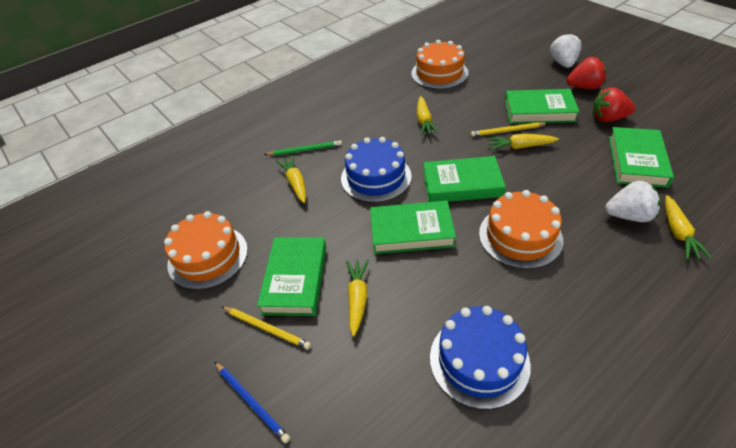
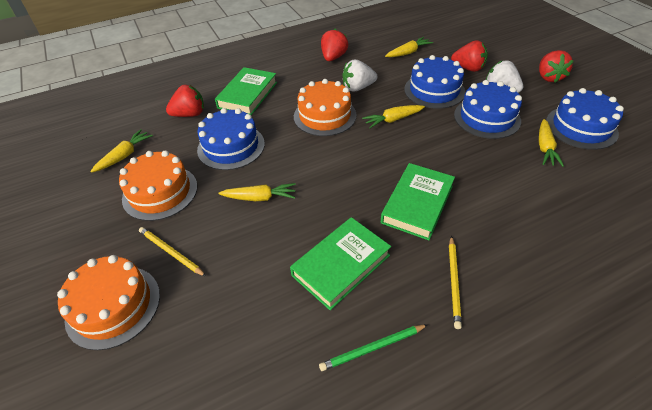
blue cake: [341,137,412,203] [430,306,531,409] = 2 -> [197,108,265,170] [404,55,465,109] [454,80,522,139] [546,88,624,150] = 4
blue pencil: [215,362,290,443] = 1 -> none = 0
green book: [257,238,326,316] [370,201,456,254] [423,156,506,202] [505,89,580,124] [609,127,674,188] = 5 -> [215,67,277,115] [290,217,391,310] [381,163,455,240] = 3
red strawberry: [566,57,606,89] [593,87,635,122] = 2 -> [166,85,204,117] [321,29,348,61] [451,40,488,72] [539,50,574,83] = 4

